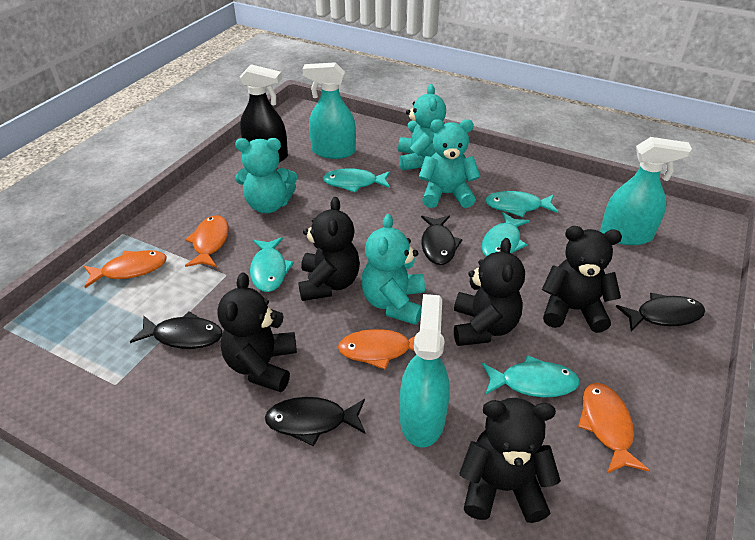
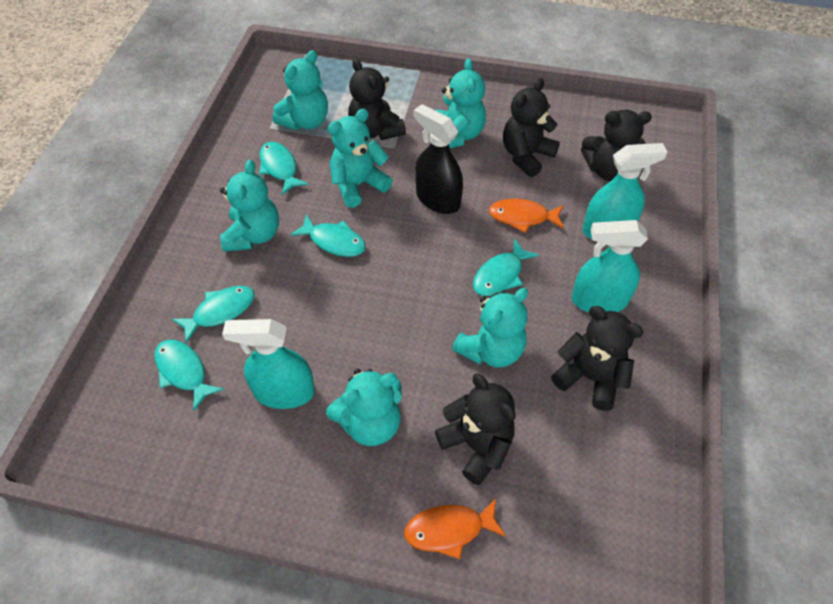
black fish: [130,311,223,349] [265,397,365,446] [421,216,463,265] [616,293,705,331] = 4 -> none = 0
orange fish: [84,250,167,288] [185,215,229,267] [338,329,416,370] [578,383,649,473] = 4 -> [404,498,506,559] [489,199,564,233] = 2
turquoise teddy bear: [235,138,297,213] [361,214,425,325] [398,84,446,170] [419,119,481,208] = 4 -> [220,160,279,252] [272,50,328,130] [326,369,402,446] [328,109,393,208] [435,58,486,148] [452,288,528,367] = 6

